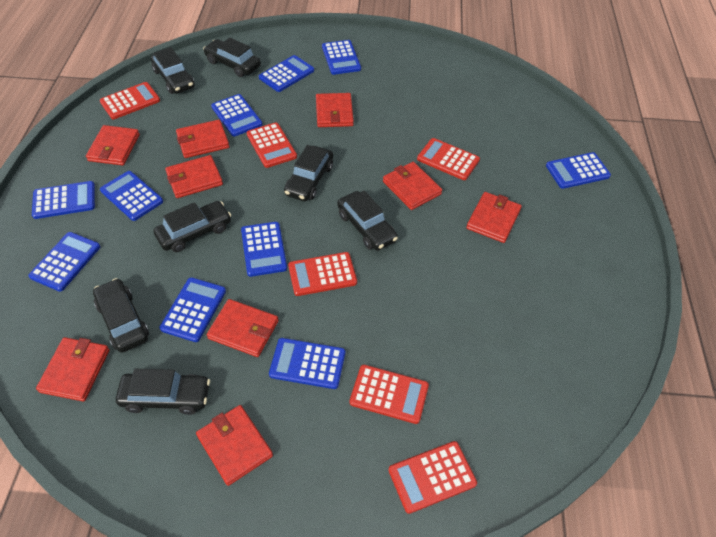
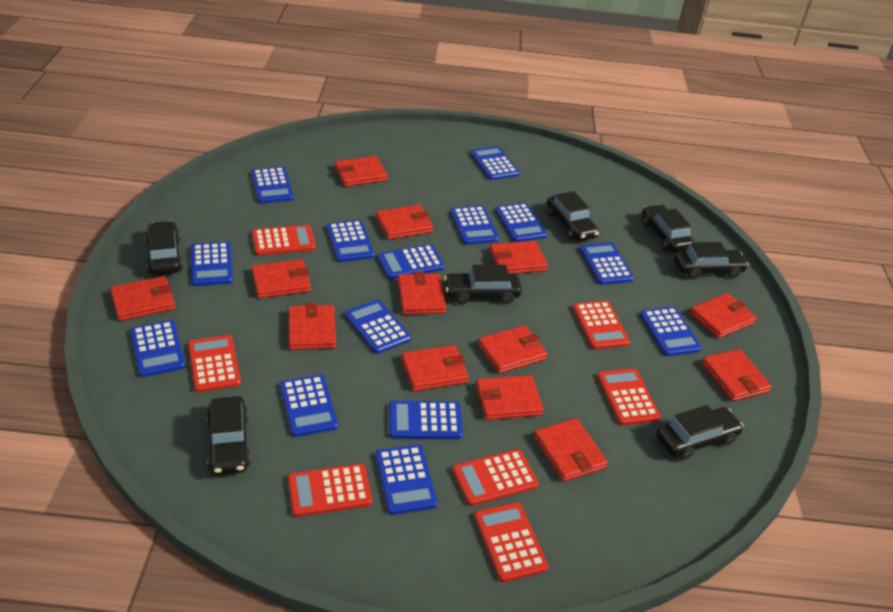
blue calculator: [28,232,101,292] [32,181,95,219] [100,171,163,221] [160,277,226,342] [211,94,263,136] [241,222,287,277] [259,55,314,92] [269,338,345,389] [322,40,361,75] [546,152,611,189] = 10 -> [130,320,185,377] [191,242,233,286] [251,167,294,204] [280,375,338,437] [327,220,374,262] [344,300,411,354] [375,444,438,515] [377,244,445,279] [389,401,463,439] [450,206,499,245] [470,146,519,180] [495,203,547,242] [580,243,634,285] [640,307,702,356] = 14
red calculator: [100,82,160,119] [246,122,297,168] [288,252,357,296] [349,365,429,424] [388,441,477,514] [417,138,480,180] = 6 -> [188,335,241,393] [252,225,316,256] [288,463,372,517] [452,449,539,506] [474,502,548,582] [572,301,630,349] [597,368,661,425] = 7
red wallet: [36,337,110,402] [86,125,140,166] [165,155,223,198] [176,120,229,158] [196,405,273,486] [207,299,279,357] [316,93,354,127] [383,162,442,210] [466,192,522,243] = 9 -> [110,276,175,321] [251,259,311,298] [289,303,336,350] [334,156,388,187] [376,205,433,240] [398,272,446,315] [401,345,469,392] [476,375,544,420] [478,325,547,374] [489,241,548,274] [534,418,608,482] [690,293,757,339] [702,349,772,401] = 13

